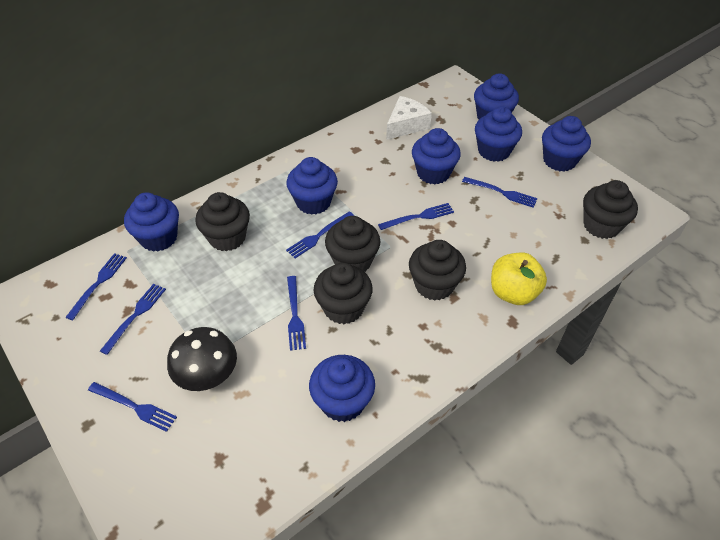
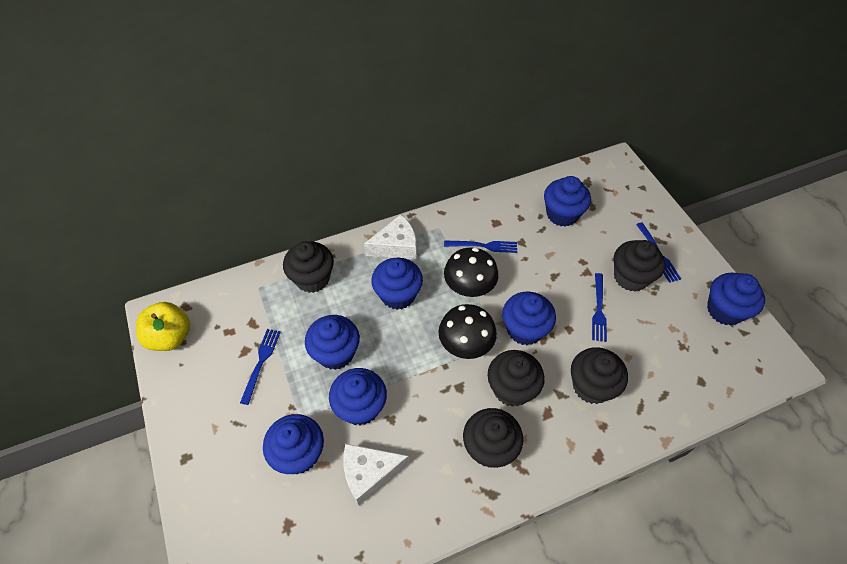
black mushroom: [167,327,237,391] = 1 -> [438,304,497,359] [444,247,499,297] = 2
blue fork: [65,253,127,320] [88,382,177,432] [100,284,166,355] [286,211,354,258] [287,276,306,351] [378,203,454,230] [462,177,538,208] = 7 -> [240,329,281,405] [444,240,517,253] [592,273,607,342] [636,222,681,283] = 4
white cheese: [386,96,432,140] = 1 -> [343,444,409,506] [364,214,416,259] = 2

